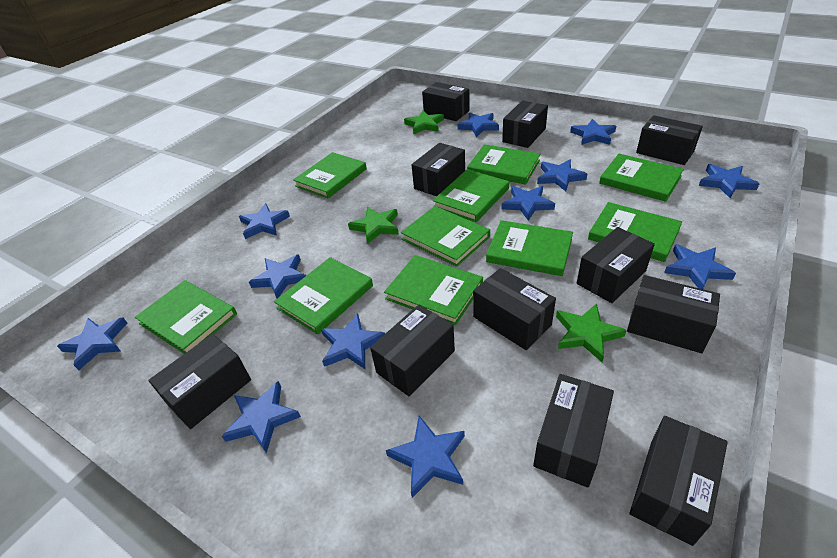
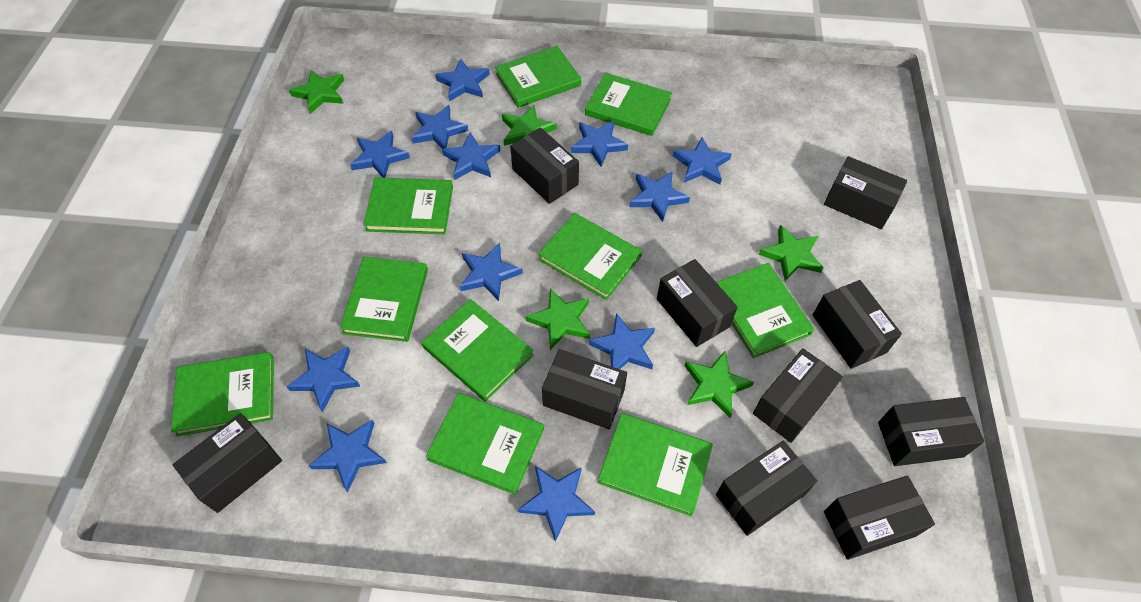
black box: [148,334,251,429] [370,305,455,396] [411,143,465,196] [422,82,470,121] [473,268,556,350] [502,100,548,148] [533,374,614,488] [577,227,655,303] [627,275,720,353] [630,416,728,546] [636,115,703,165] = 11 -> [173,413,282,513] [510,127,579,204] [542,349,627,429] [657,259,738,347] [716,440,817,536] [753,348,843,443] [813,280,902,369] [824,156,907,229] [824,476,935,560] [878,397,984,466] = 10
green star: [348,207,399,244] [404,111,444,135] [556,303,627,362] = 3 -> [289,70,344,114] [502,105,557,146] [526,288,590,350] [684,351,754,418] [759,225,824,281] = 5

